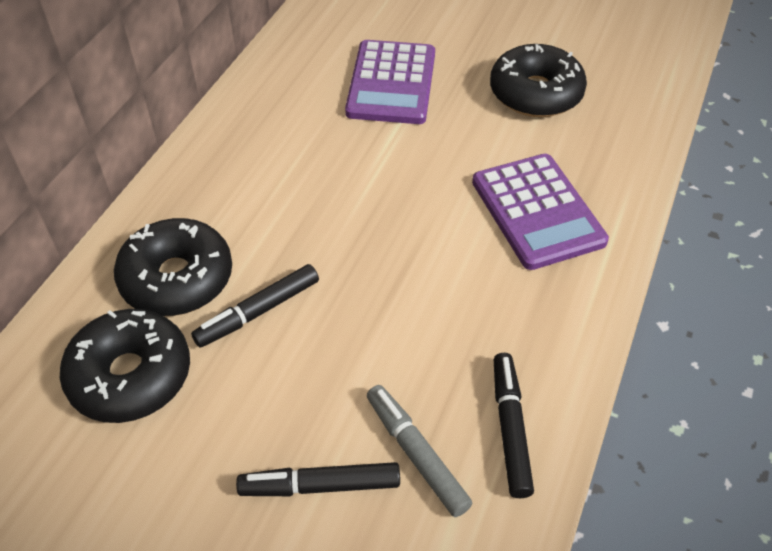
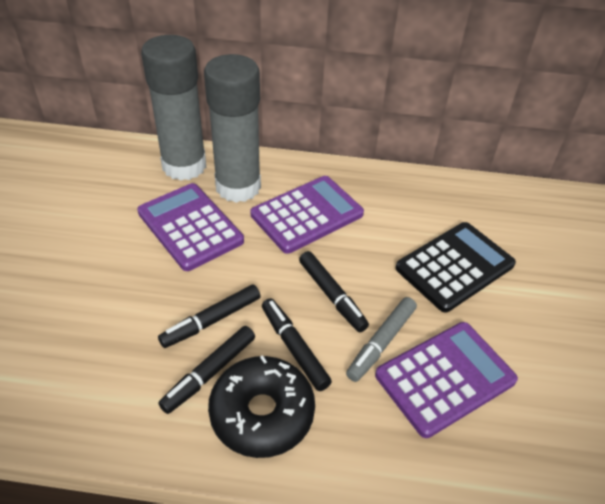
black calculator: none = 0 -> [396,222,516,312] = 1
black donut: [60,309,190,423] [114,218,232,316] [490,44,587,117] = 3 -> [208,355,315,458] = 1
black marker: [191,264,319,347] [236,462,400,496] [494,353,534,498] = 3 -> [158,285,261,348] [158,326,255,414] [262,298,332,391] [299,251,369,332] = 4
grey glue stick: none = 0 -> [141,35,206,181] [204,54,261,203] = 2
purple calculator: [345,40,435,124] [472,154,609,270] = 2 -> [137,183,244,271] [251,176,364,254] [375,322,518,438] = 3

